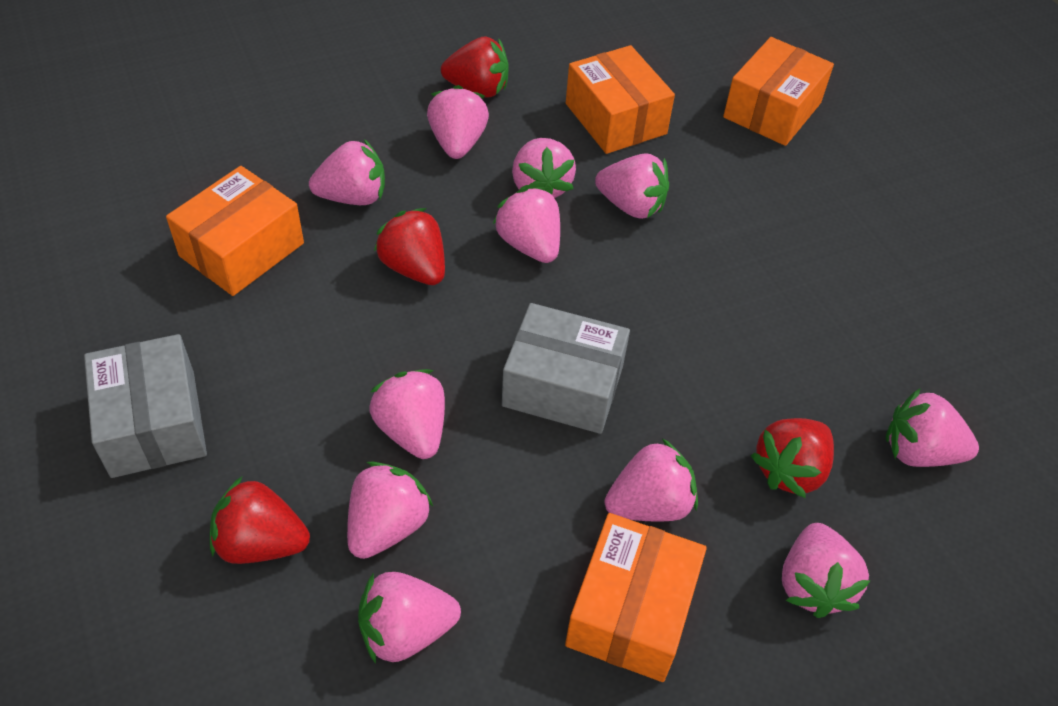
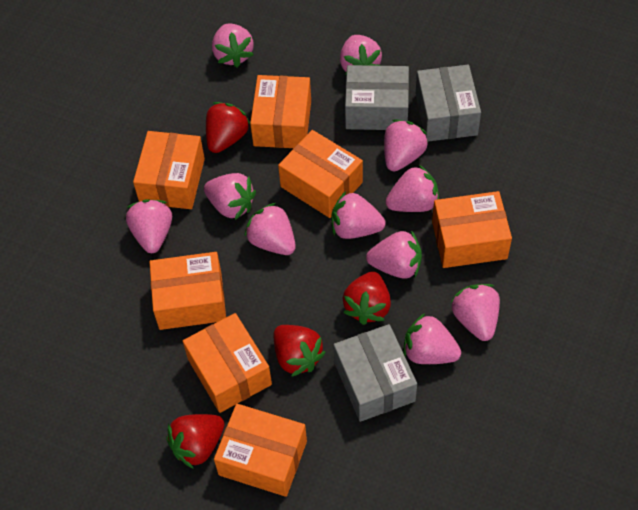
grey box: [84,334,207,478] [502,303,630,434] = 2 -> [333,324,417,422] [345,65,409,130] [416,65,481,141] = 3
orange box: [166,166,304,296] [565,513,707,682] [566,45,675,154] [723,37,834,146] = 4 -> [133,131,205,209] [149,252,226,330] [183,313,272,413] [214,404,307,497] [250,75,311,148] [278,130,363,218] [432,191,512,268] = 7

